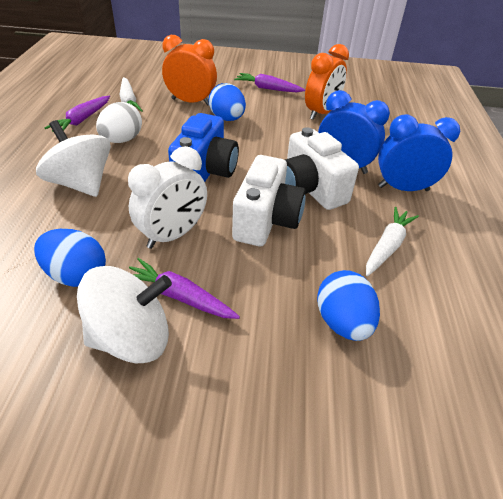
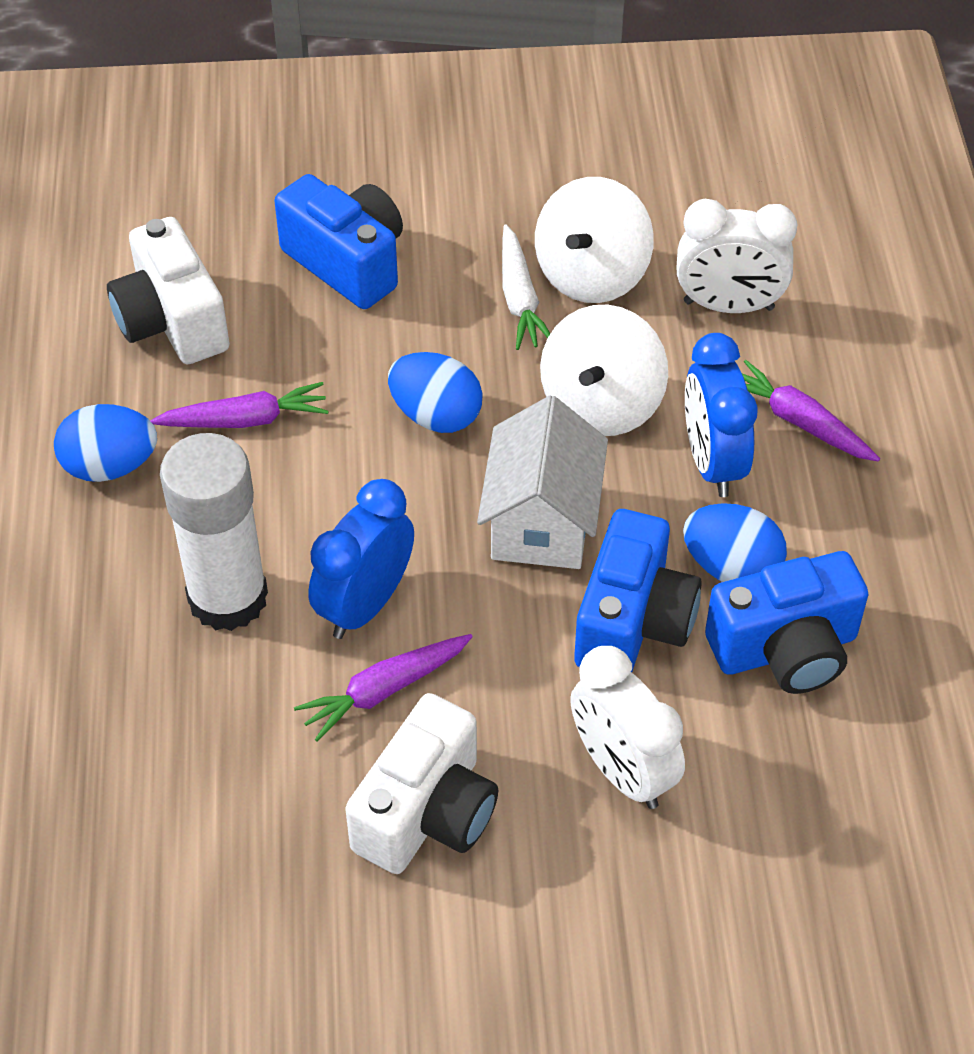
blue camera: [168,113,239,182] = 1 -> [274,174,403,309] [574,509,702,672] [705,551,868,694] = 3
orange clock: [162,35,217,106] [305,44,349,120] = 2 -> none = 0
white carrot: [119,77,143,112] [366,207,419,276] = 2 -> [502,224,550,350] = 1
white clock: [128,146,207,249] = 1 -> [570,646,685,809] [677,199,797,313] = 2
white egg: [96,102,142,143] = 1 -> none = 0
white glue stick: none = 0 -> [160,433,268,631] = 1
white house: none = 0 -> [477,396,608,569] = 1

